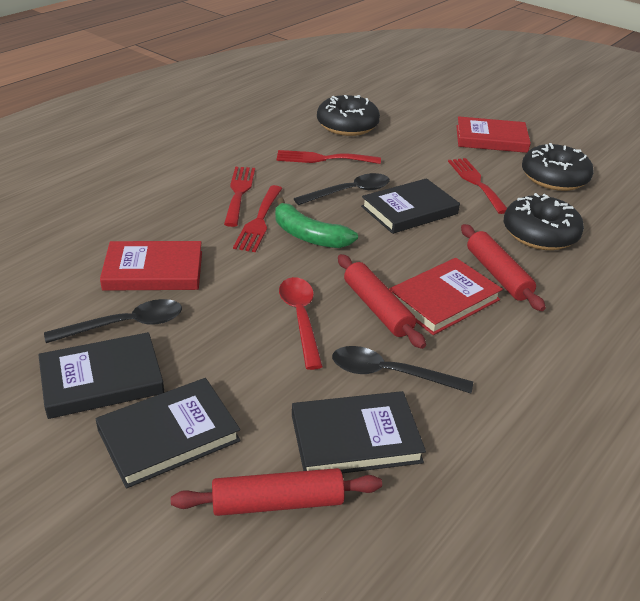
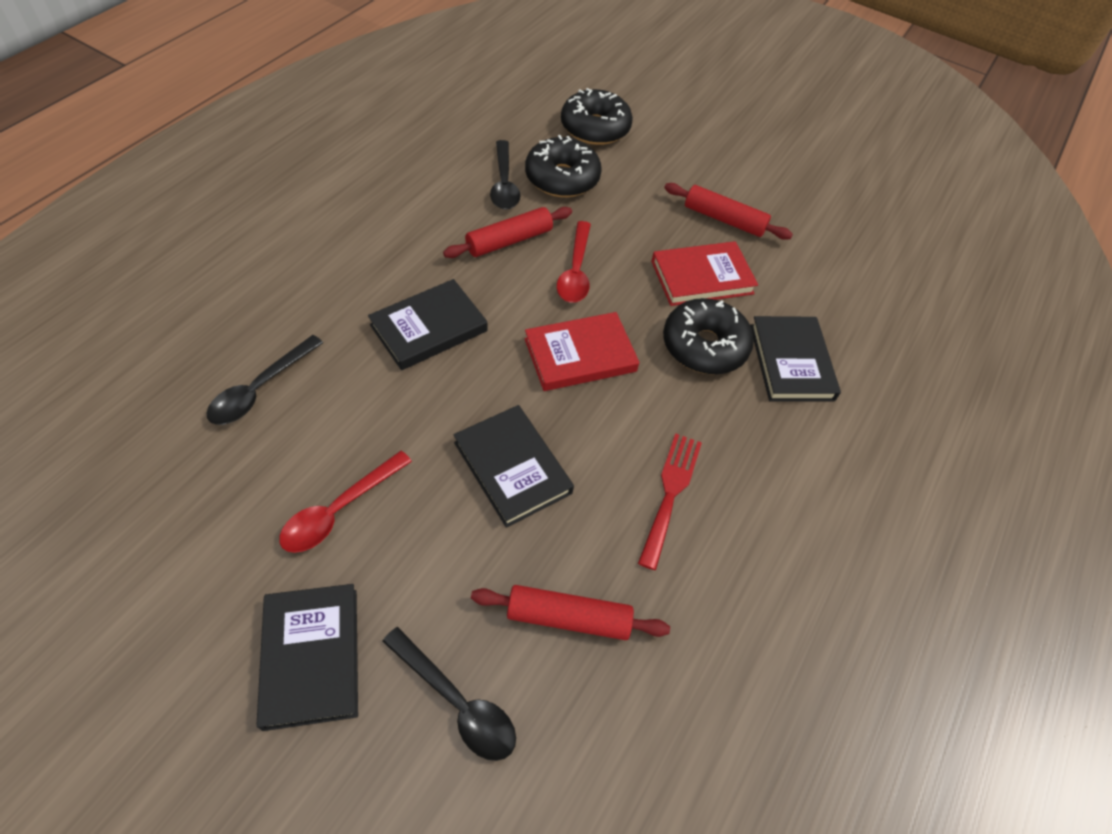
green banana: [275,198,358,248] = 1 -> none = 0
red book: [100,241,202,291] [389,258,503,335] [456,116,531,153] = 3 -> [525,312,639,391] [651,241,758,306] = 2
red fork: [224,167,255,227] [233,185,283,252] [276,150,381,164] [448,158,507,214] = 4 -> [638,433,702,570] = 1
red spoon: [279,277,323,370] = 1 -> [279,451,412,553] [557,221,591,303] = 2

